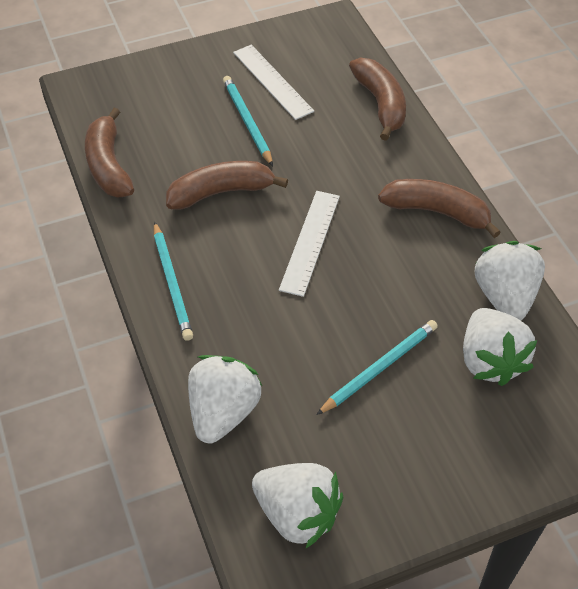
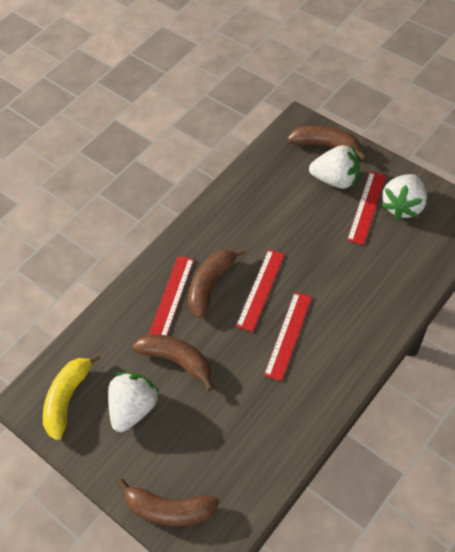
red ruler: none = 0 -> [149,256,194,335] [236,249,285,332] [264,292,312,381] [347,172,386,245] = 4
turquoise pencil: [154,221,193,341] [223,76,273,166] [316,320,438,415] = 3 -> none = 0
white ruler: [233,45,314,120] [279,191,340,297] = 2 -> none = 0
white strawberry: [188,355,262,443] [252,463,343,548] [463,308,537,386] [475,241,545,321] = 4 -> [108,372,160,432] [309,145,360,189] [381,174,427,220] = 3
yellow banana: none = 0 -> [43,353,100,440] = 1

